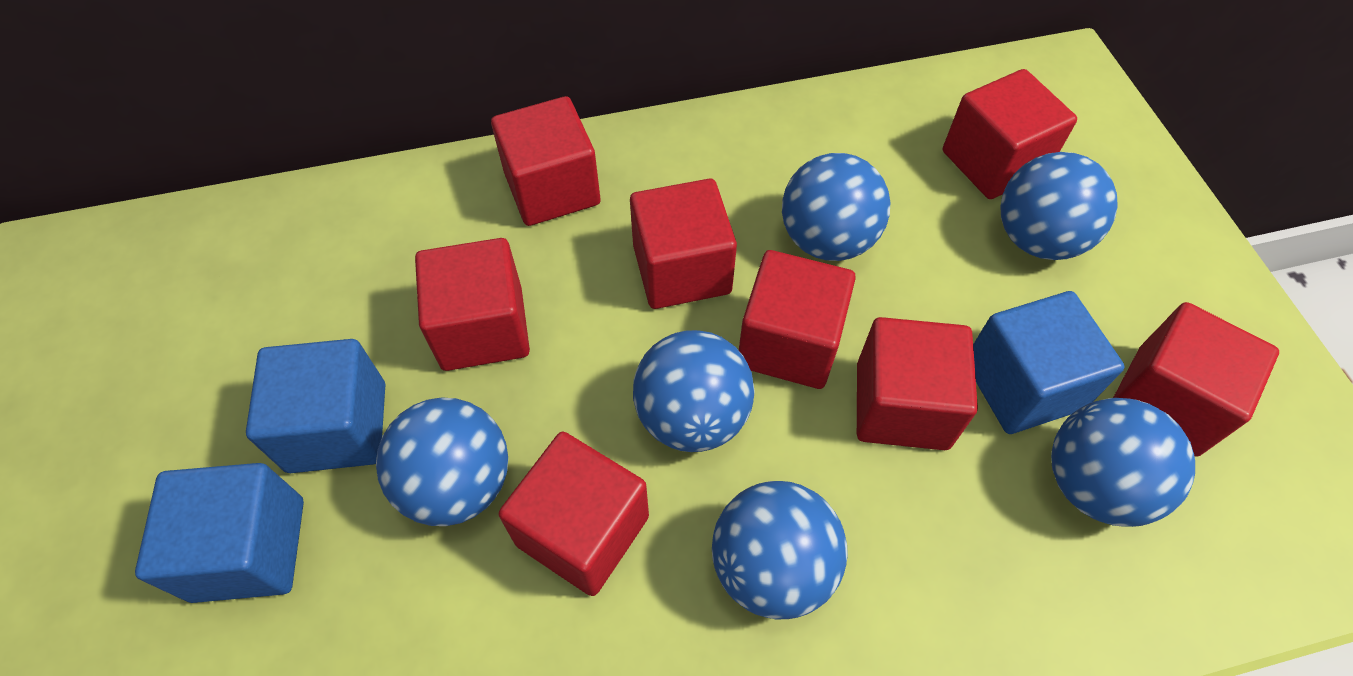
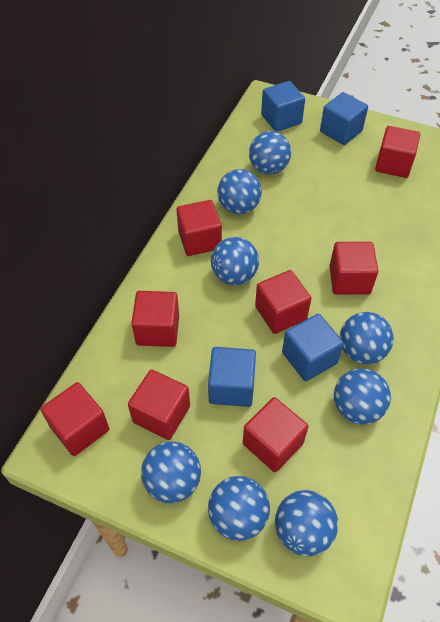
blue ball: [376,397,508,526] [633,330,755,452] [712,481,848,619] [782,153,890,261] [1000,152,1118,260] [1051,398,1195,527] = 6 -> [141,442,201,503] [208,476,270,541] [211,237,259,285] [217,169,262,214] [249,131,291,175] [275,490,338,556] [334,368,391,424] [340,312,394,364] = 8
blue cube: [135,463,304,603] [246,339,385,473] [973,291,1125,434] = 3 -> [208,347,256,407] [261,81,305,132] [282,314,344,381] [320,92,368,145] = 4

